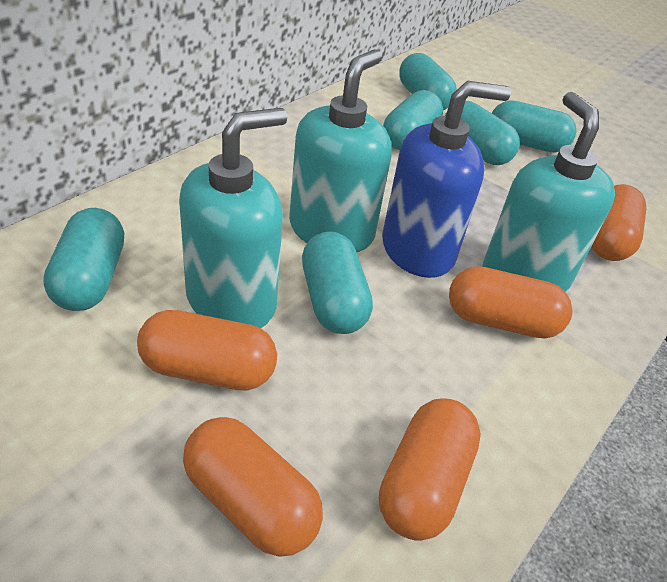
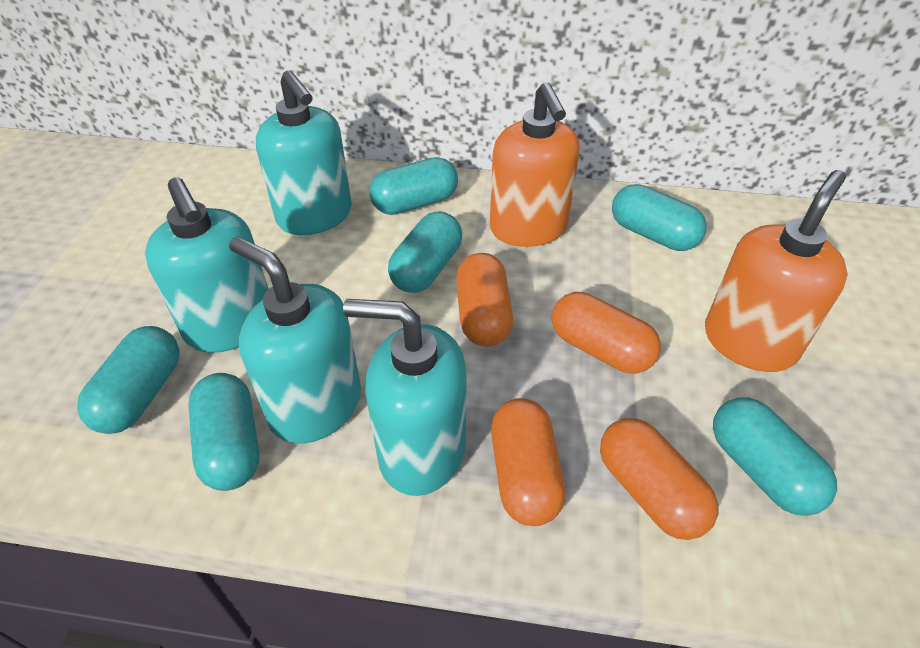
blue soap dispenser: [382,81,511,278] = 1 -> none = 0
orange capsule: [137,310,277,391] [183,417,323,557] [379,398,481,541] [449,266,572,339] [591,184,646,261] = 5 -> [456,253,513,347] [491,398,566,526] [552,292,661,374] [600,418,718,540] = 4
orange soap dispenser: none = 0 -> [490,82,580,247] [705,170,848,372] = 2
turquoise soap dispenser: [179,108,287,328] [289,50,392,252] [482,92,615,292] = 3 -> [145,177,269,353] [229,236,361,444] [256,70,352,235] [343,299,467,496] = 4

